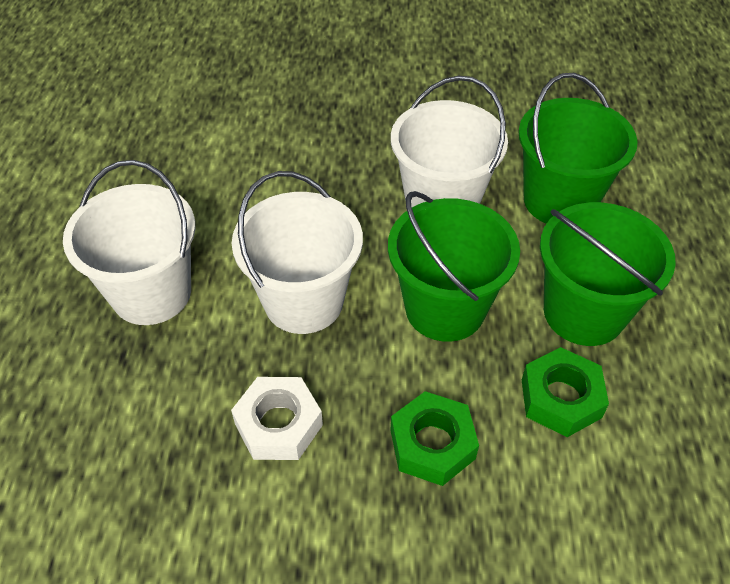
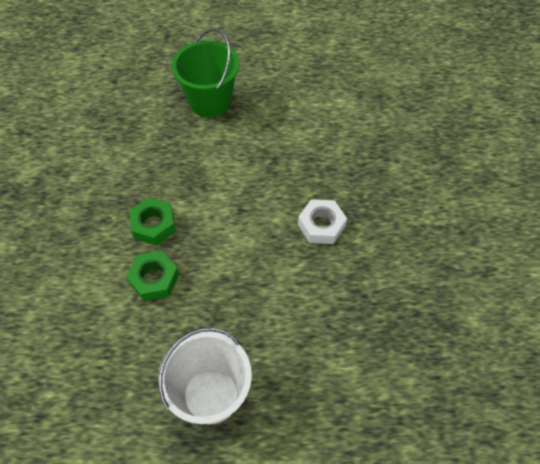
green bucket: [388,191,520,342] [518,73,638,224] [540,202,676,346] = 3 -> [172,28,240,118] = 1
white bucket: [63,160,195,325] [232,171,363,334] [391,75,508,207] = 3 -> [158,327,252,425] = 1

